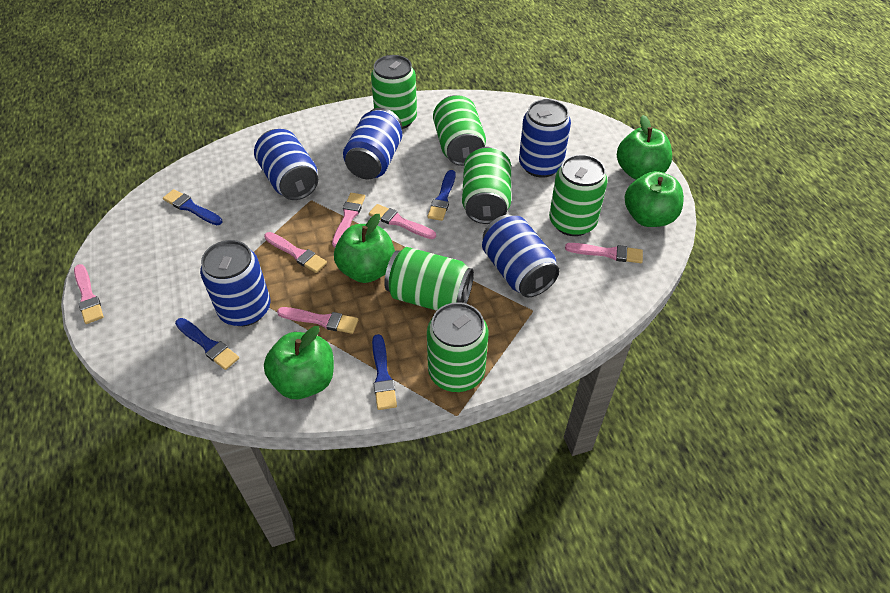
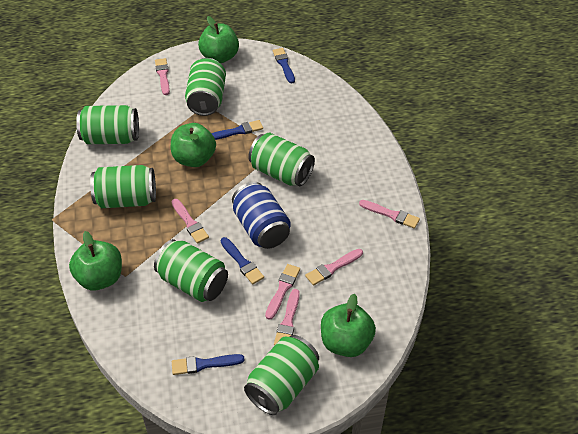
blue can: [200,240,271,326] [254,129,318,200] [343,108,402,179] [482,215,559,297] [519,99,571,178] = 5 -> [232,182,291,249] = 1

